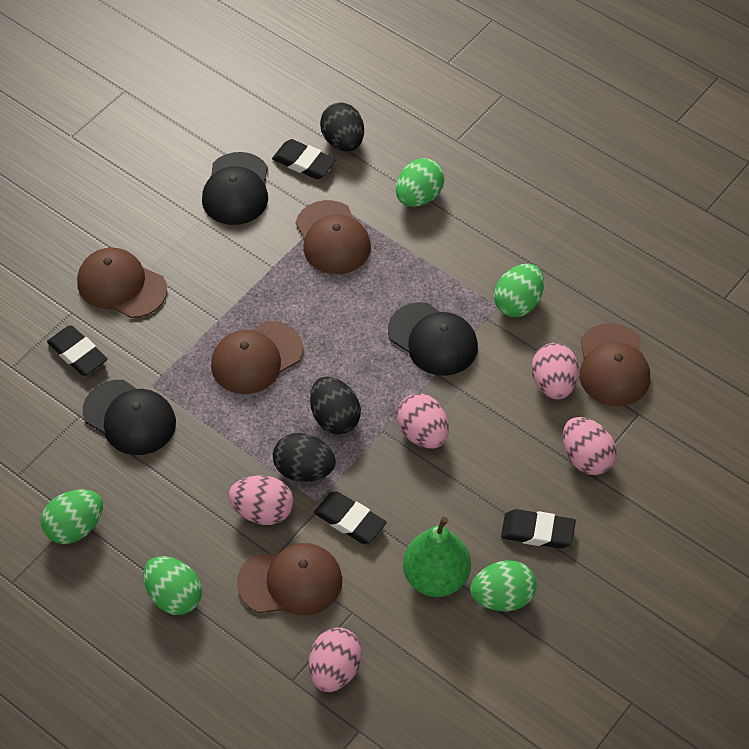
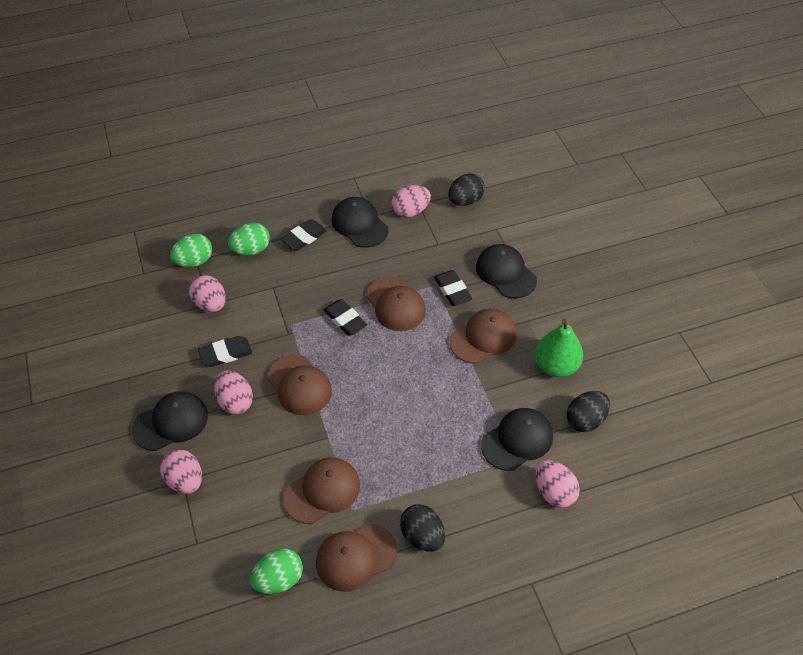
black cap: [83,380,176,455] [202,152,268,225] [388,302,478,376] = 3 -> [132,391,208,451] [331,197,388,248] [476,244,537,298] [481,408,553,471] = 4
green egg: [41,489,103,544] [143,556,202,615] [396,158,445,207] [470,560,537,611] [494,264,544,317] = 5 -> [170,234,212,267] [228,223,270,255] [250,549,303,594] = 3

